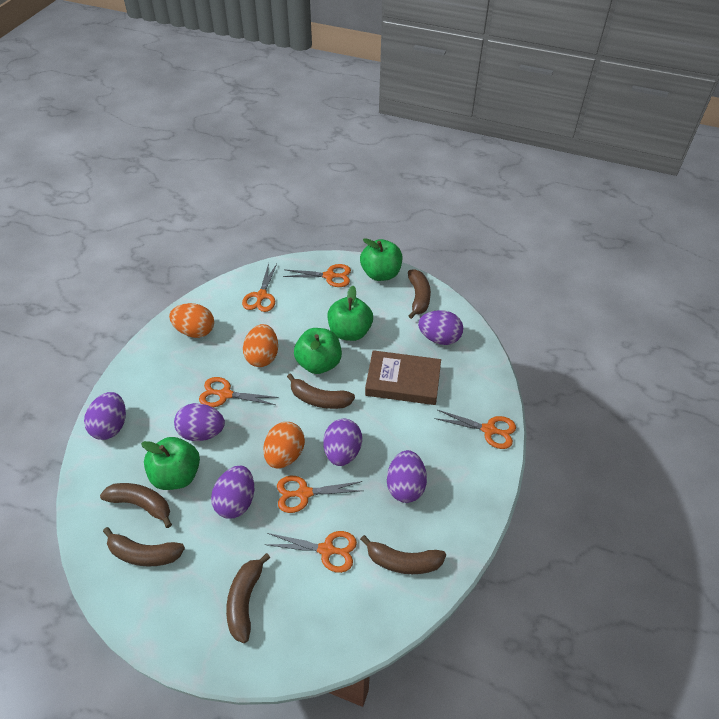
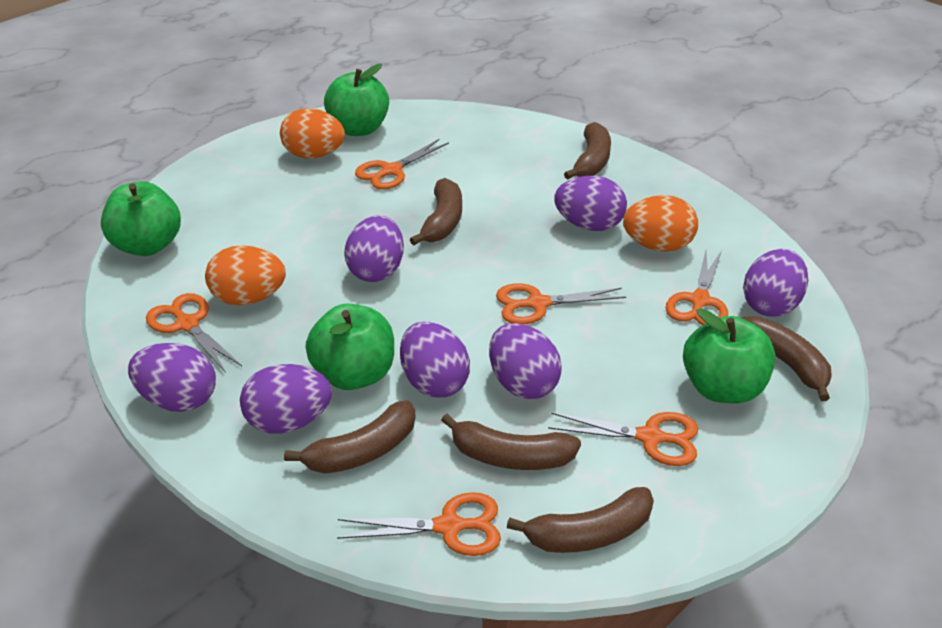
brown book: [365,350,441,405] = 1 -> none = 0
purple egg: [84,392,126,440] [174,403,225,441] [211,466,254,519] [324,419,362,466] [387,450,427,503] [418,310,463,345] = 6 -> [128,343,216,412] [240,364,332,434] [344,215,404,282] [400,322,470,398] [489,323,562,399] [554,176,627,231] [743,249,808,317] = 7

